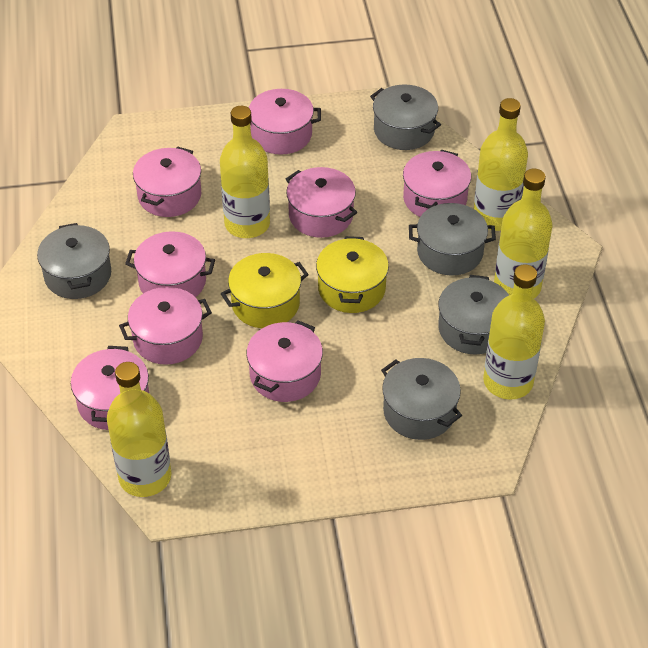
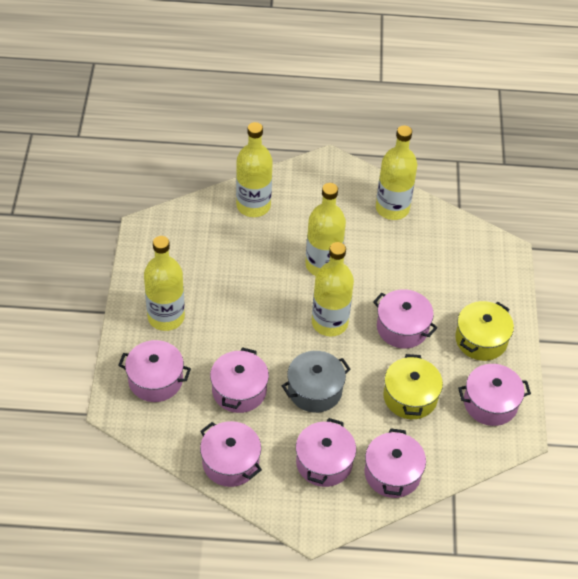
grey pot: [37,223,111,299] [370,84,441,150] [381,358,462,440] [409,203,496,276] [438,275,509,354] = 5 -> [282,351,351,413] = 1
pink pot: [71,346,149,430] [119,287,212,365] [125,231,215,298] [133,146,201,217] [246,321,323,402] [249,89,321,155] [286,167,357,238] [403,150,471,217] = 8 -> [118,340,191,402] [200,421,262,487] [210,347,269,413] [296,418,356,487] [365,428,426,498] [373,289,438,349] [458,364,531,426] = 7

